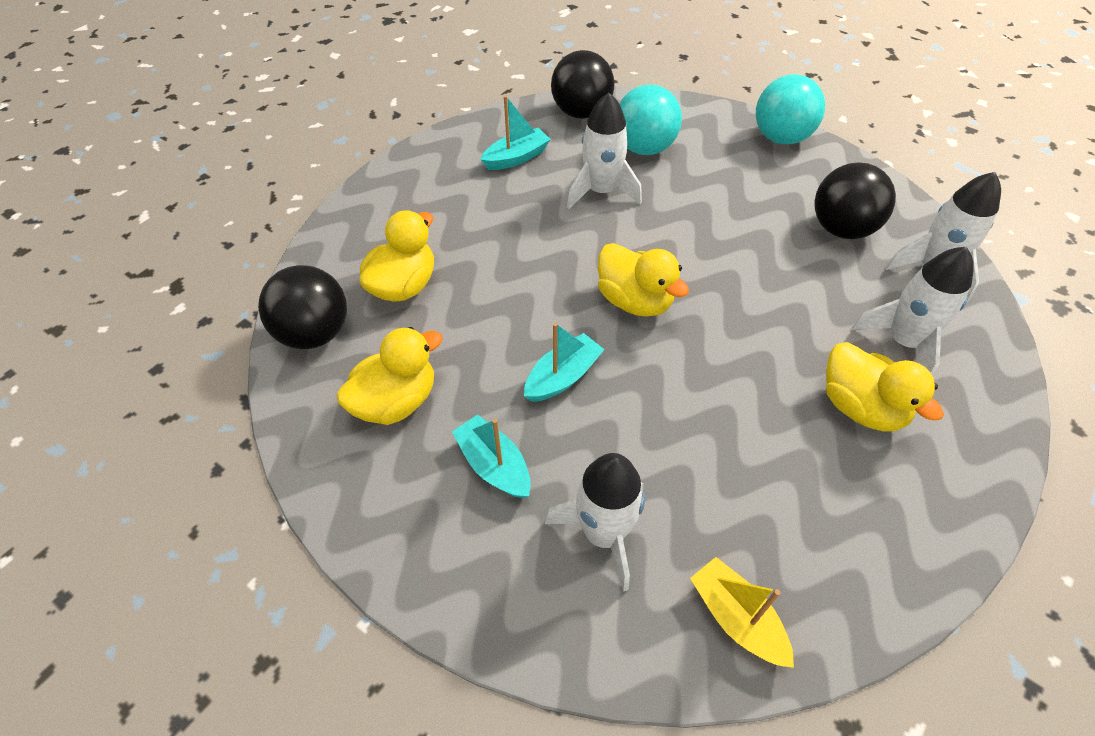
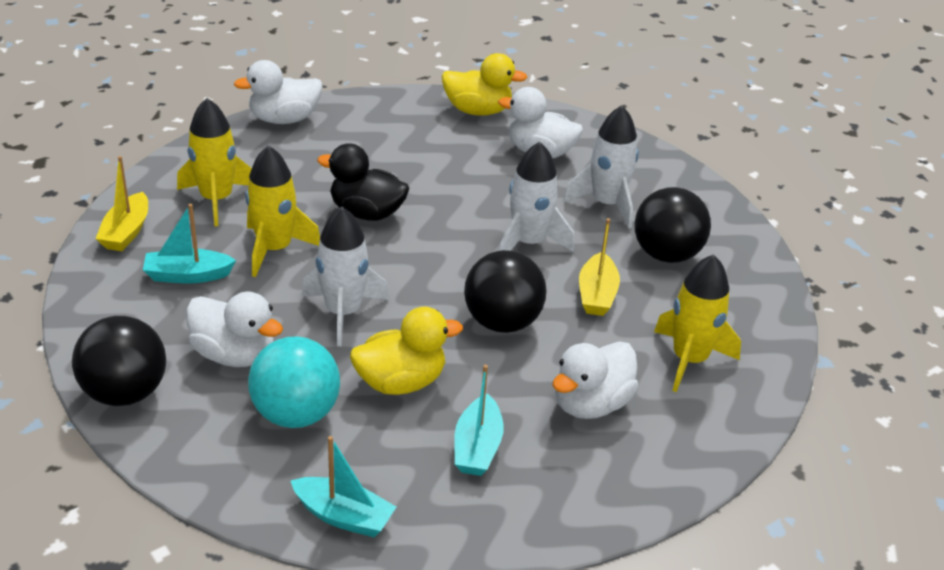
black duck: none = 0 -> [317,143,409,221] = 1
turquoise ball: [619,84,682,155] [756,74,825,144] = 2 -> [248,336,340,428] = 1
white duck: none = 0 -> [186,291,283,367] [234,60,322,124] [498,87,583,158] [552,341,639,419] = 4
white rocket: [545,453,645,591] [567,92,642,209] [852,247,974,376] [885,172,1001,302] = 4 -> [302,207,389,346] [499,141,574,252] [563,106,639,229] = 3
yellow boat: [690,557,794,668] = 1 -> [96,156,148,251] [579,218,620,316] = 2
yellow duck: [337,327,443,425] [360,210,434,302] [598,243,689,317] [826,342,944,431] = 4 -> [350,307,463,395] [442,53,528,116] = 2
yellow rocket: none = 0 -> [177,98,252,226] [245,145,320,277] [654,254,741,392] = 3

